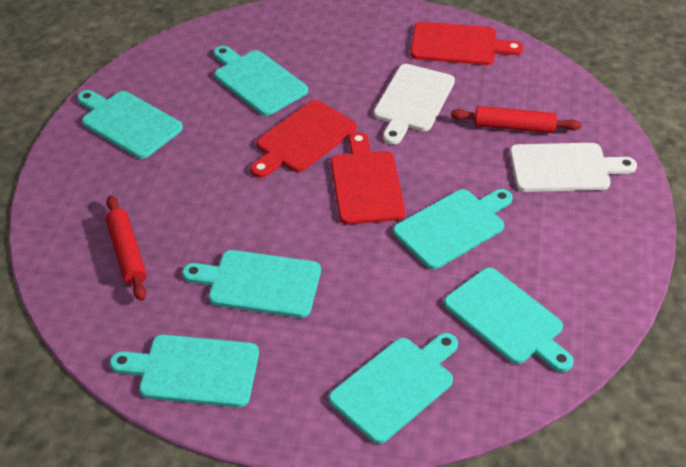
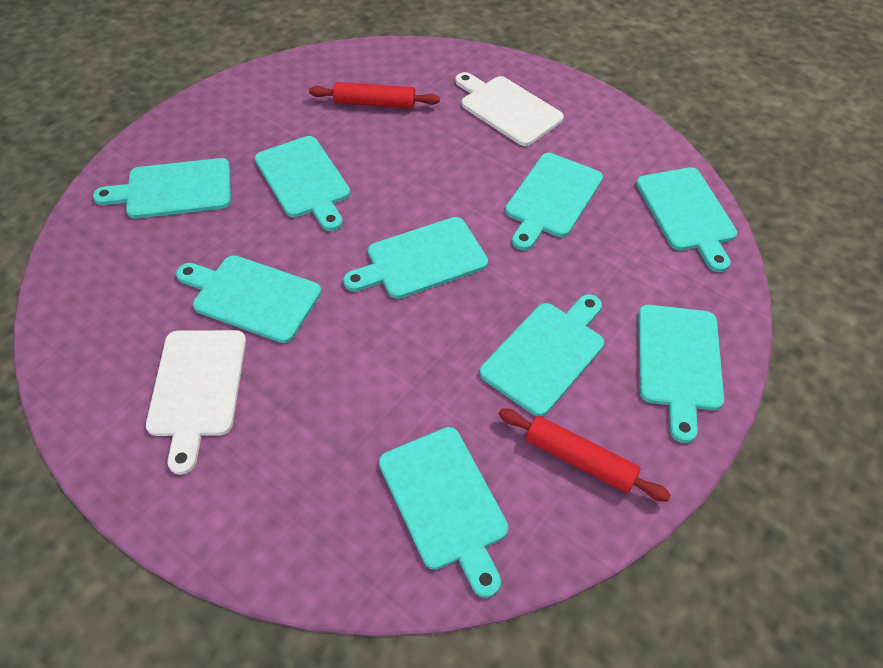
red cutting board: [250,100,357,178] [331,132,405,225] [411,22,523,65] = 3 -> none = 0
turquoise cutting board: [77,90,183,159] [110,335,259,407] [182,250,321,318] [214,46,308,116] [329,333,458,444] [393,189,513,269] [444,268,574,372] = 7 -> [93,158,231,219] [176,255,321,343] [255,136,350,231] [343,217,488,299] [379,427,509,598] [480,294,604,416] [505,153,603,250] [636,167,737,272] [638,305,724,443] = 9

